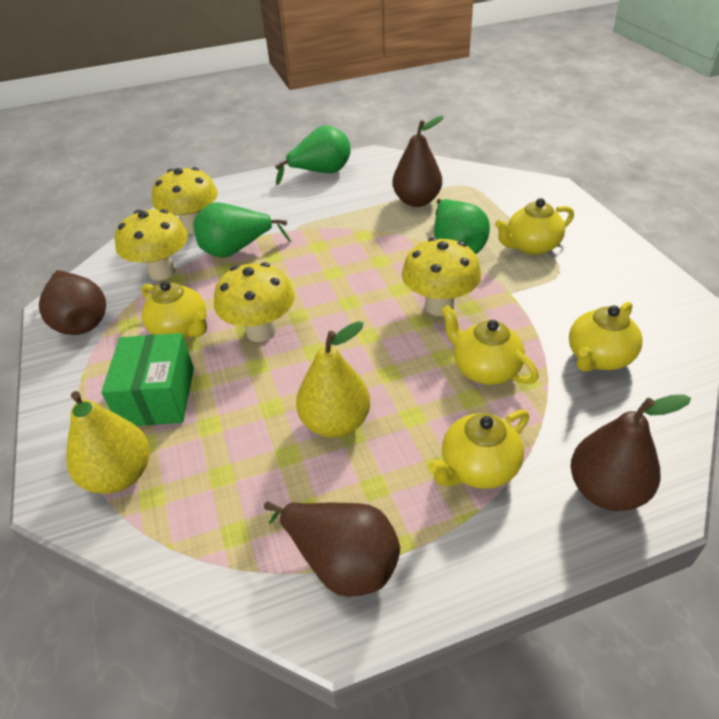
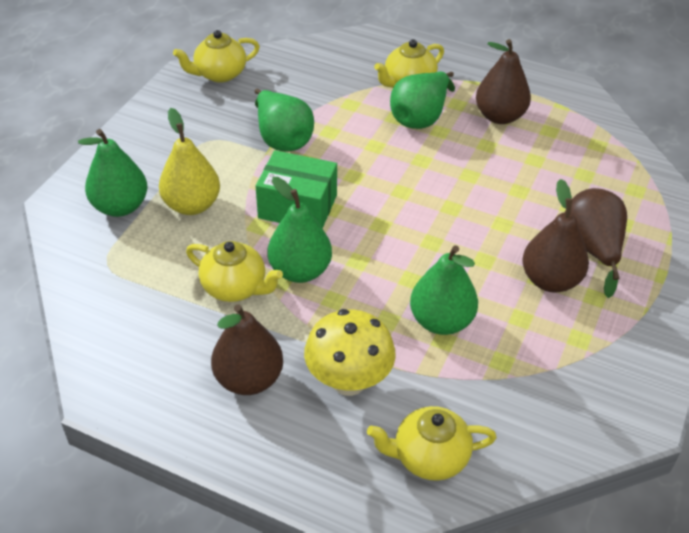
green pear: [193,202,291,258] [275,125,351,185] [434,199,490,254] = 3 -> [78,129,148,217] [255,89,314,151] [268,177,332,283] [390,72,455,129] [410,245,478,335] = 5
yellow mushroom: [115,209,188,280] [152,167,218,234] [214,262,295,342] [402,237,481,316] = 4 -> [304,309,396,396] = 1
yellow pear: [66,391,150,494] [296,321,370,438] = 2 -> [159,108,220,215] = 1
yellow teapot: [141,281,207,339] [428,410,529,489] [441,305,539,385] [495,198,574,255] [569,302,643,372] = 5 -> [173,30,260,83] [186,241,283,302] [367,406,497,481] [374,39,444,88] = 4

